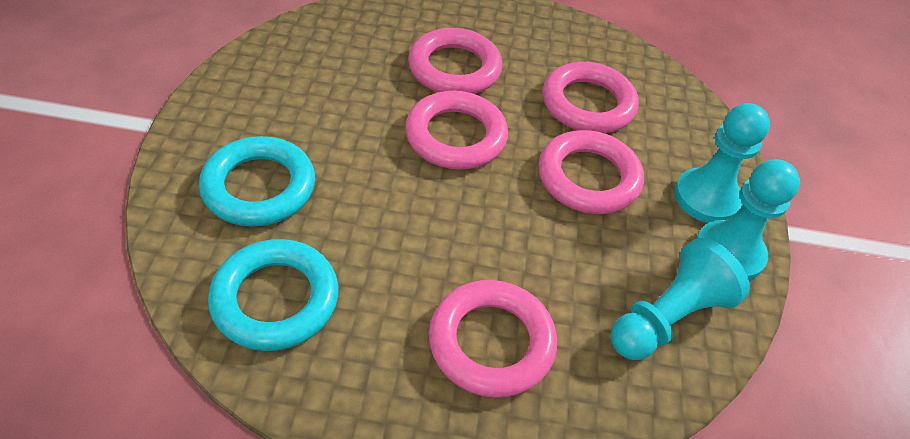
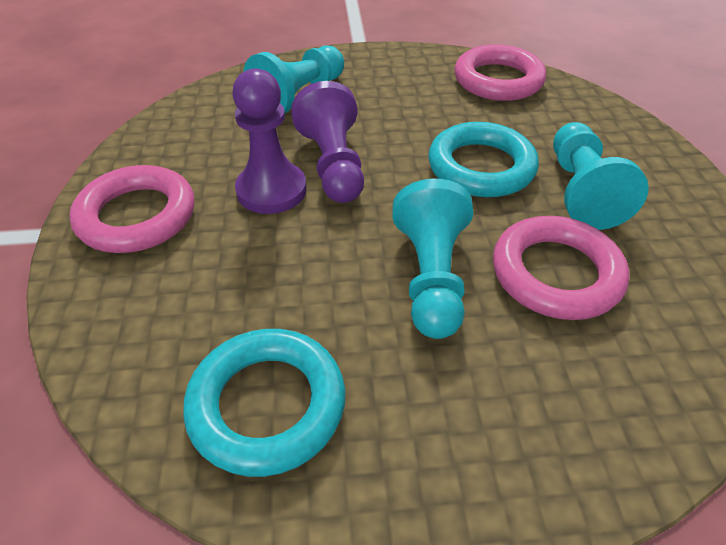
pink ring: [405,91,508,169] [408,28,502,94] [429,280,557,398] [538,130,644,214] [543,62,639,133] = 5 -> [69,165,195,253] [454,45,546,101] [493,216,629,320] = 3
purple pawn: none = 0 -> [232,68,307,214] [291,81,364,203] = 2

